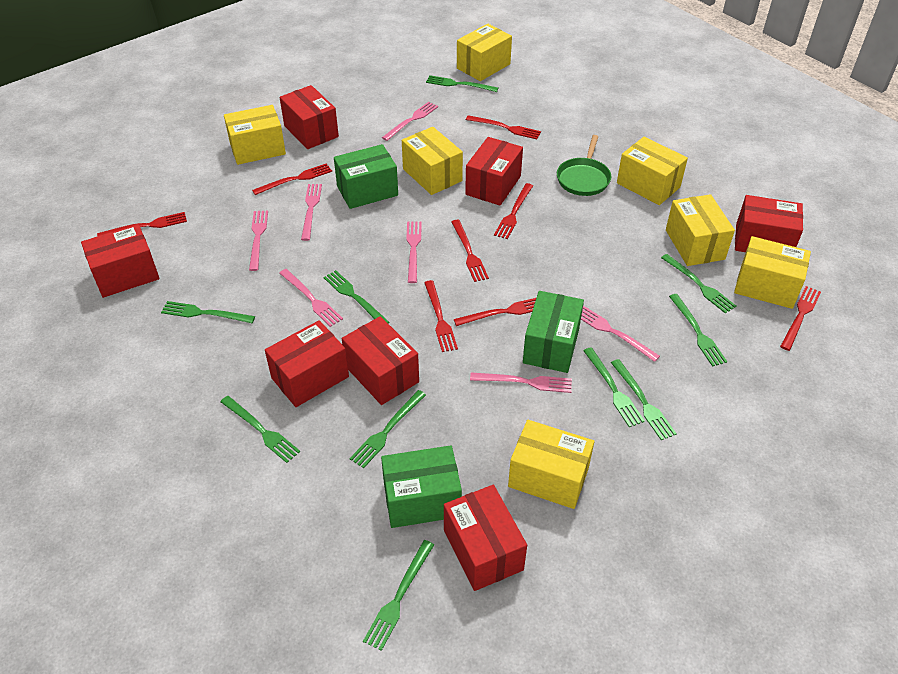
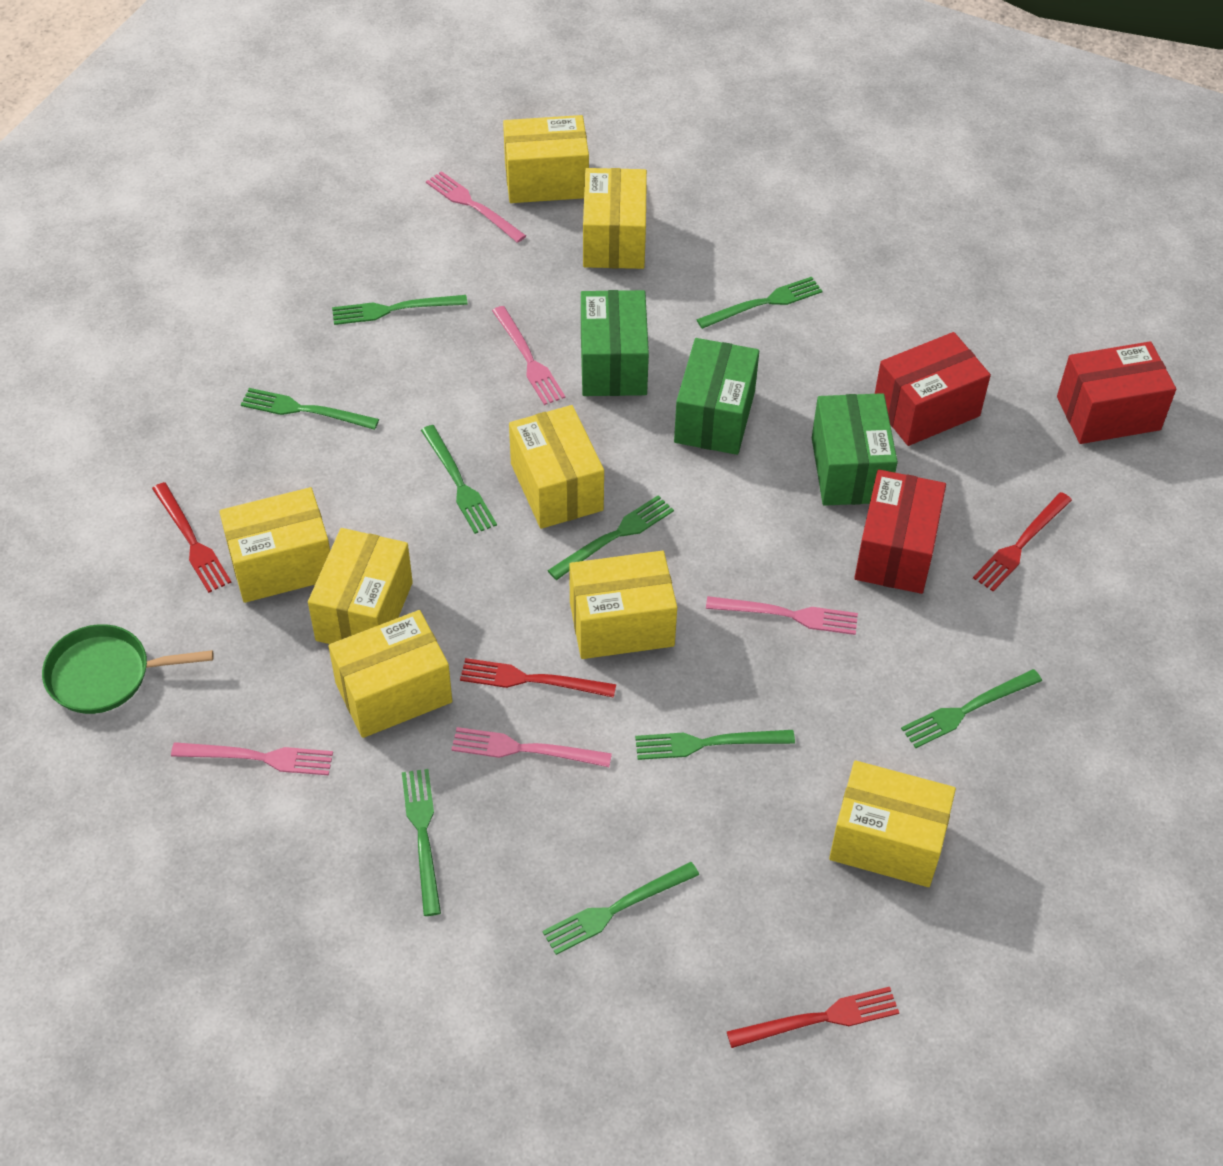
green fork: [161,301,255,323] [220,396,300,463] [324,270,389,324] [349,390,426,468] [363,540,434,651] [426,75,498,92] [583,347,645,427] [611,359,677,440] [661,254,736,314] [669,294,727,367] = 10 -> [241,388,379,430] [332,295,468,325] [402,769,441,916] [421,425,497,534] [542,862,699,955] [547,495,674,580] [635,730,795,760] [696,277,822,329] [901,669,1042,748] = 9
pink fork: [249,210,268,271] [279,269,343,327] [301,184,322,241] [382,102,438,141] [406,221,422,283] [470,372,572,393] [581,306,660,362] = 7 -> [171,742,333,775] [426,171,526,243] [451,727,612,767] [492,306,565,405] [706,596,858,635] = 5
red box: [81,224,160,298] [265,320,349,407] [280,85,339,149] [342,316,419,405] [444,485,527,591] [465,137,523,206] [735,195,803,252] = 7 -> [854,469,946,594] [875,332,991,446] [1057,341,1176,444] = 3
red fork: [97,212,187,236] [252,163,332,195] [424,280,458,352] [451,220,489,282] [454,298,536,326] [466,115,541,139] [494,183,533,239] [780,286,821,351] = 8 -> [152,482,232,593] [460,658,616,698] [727,987,899,1048] [973,492,1072,591] = 4
yellow box: [224,105,286,165] [402,127,463,195] [457,24,512,81] [508,420,594,509] [617,137,688,205] [666,194,735,266] [734,236,811,309] = 7 -> [219,487,330,603] [308,528,413,644] [328,610,452,738] [503,115,589,203] [509,405,604,529] [569,551,677,659] [583,168,647,269] [829,761,956,887] = 8

